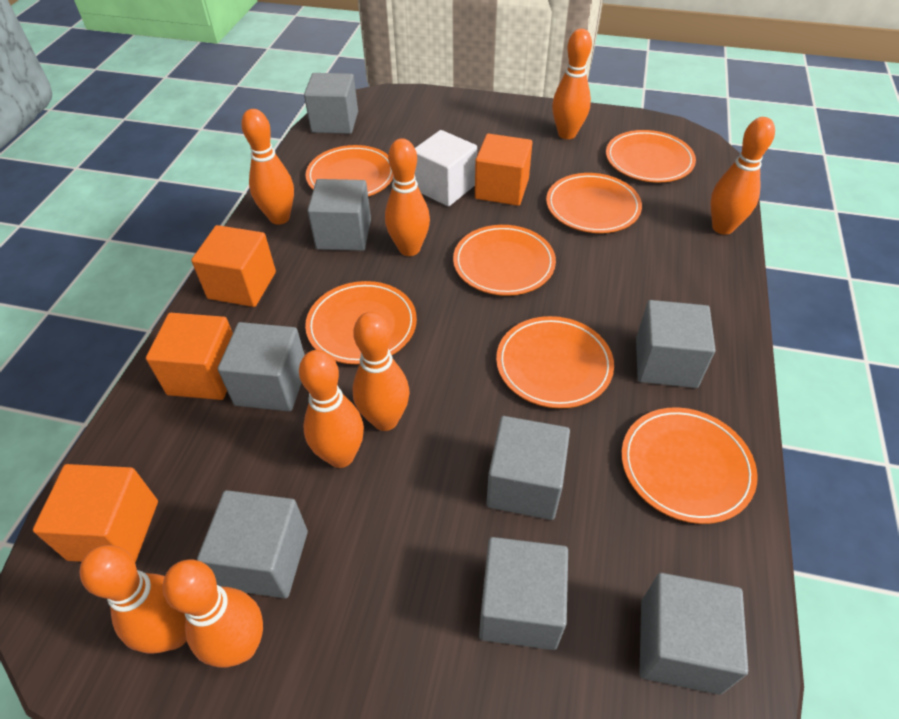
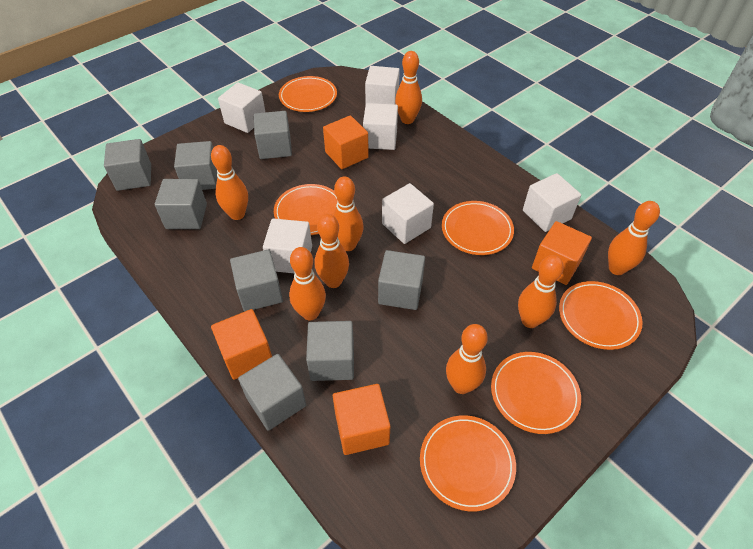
orange plate: [305,281,417,364] [306,145,394,196] [453,225,556,296] [496,316,614,408] [546,173,642,233] [606,130,696,183] [621,407,757,524] = 7 -> [274,184,337,235] [279,76,337,112] [420,415,516,511] [442,201,514,255] [491,352,581,434] [559,281,643,350] = 6
white cube: [415,130,477,206] = 1 -> [218,82,265,133] [263,218,312,273] [363,103,398,150] [365,66,400,104] [382,183,434,244] [523,173,581,232] = 6

